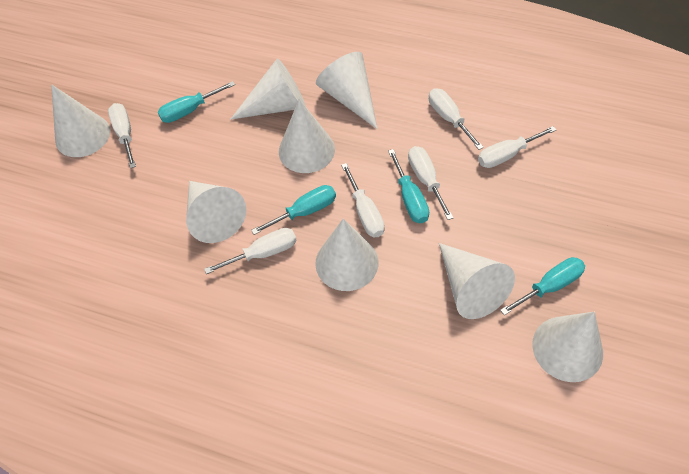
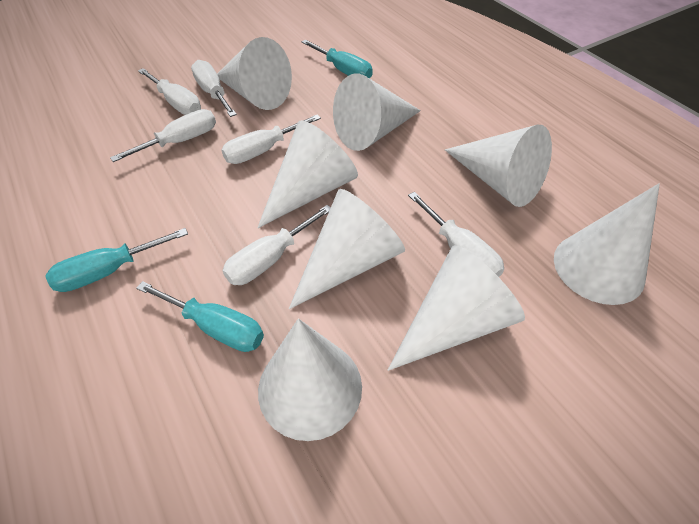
turquoise screwdriver: [158,81,235,123] [251,185,336,235] [388,149,429,223] [500,257,585,315] = 4 -> [45,228,188,292] [136,281,264,352] [301,39,373,79] = 3

